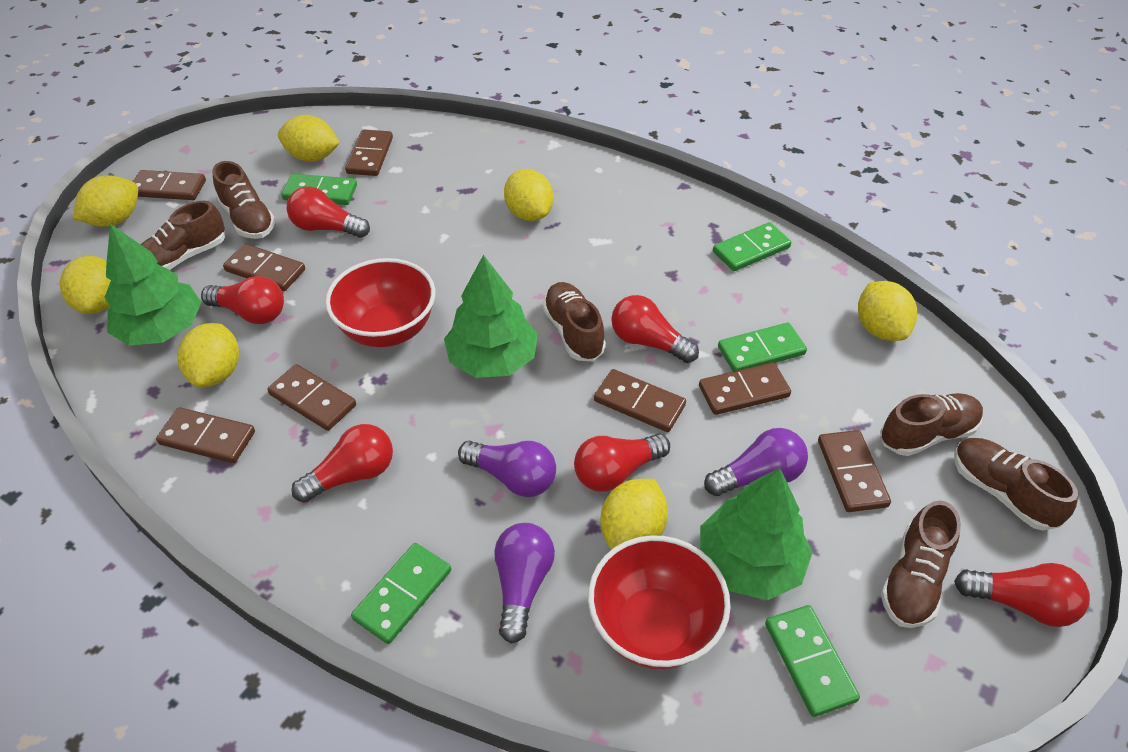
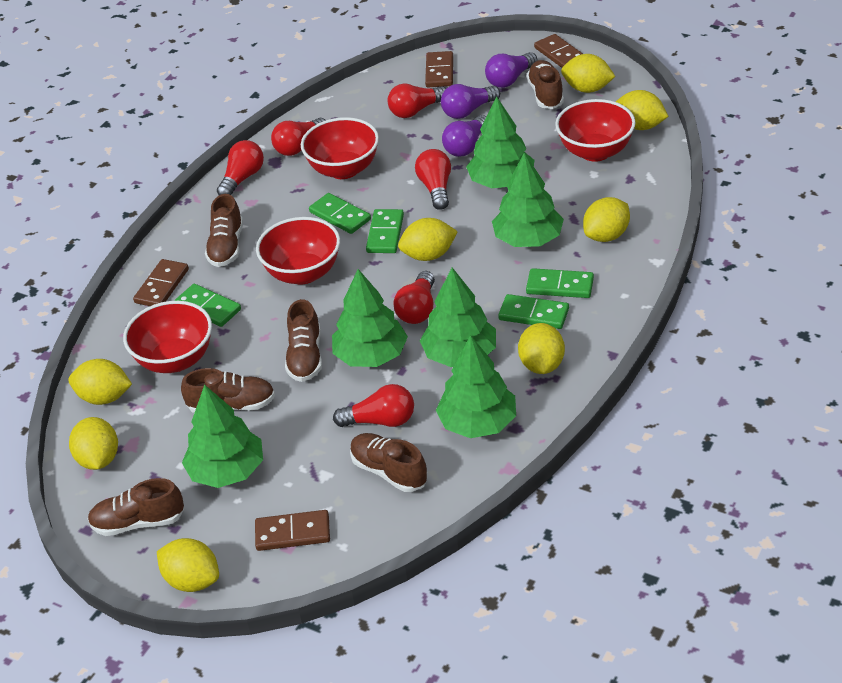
brown domino: [133,170,206,200] [156,407,255,463] [223,244,305,291] [267,364,356,431] [345,129,393,176] [594,369,686,432] [699,362,791,415] [818,430,891,512] = 8 -> [133,259,189,306] [255,510,330,551] [425,51,453,87] [534,34,583,68] = 4
green tree: [105,224,202,346] [444,255,538,378] [700,468,813,600] = 3 -> [182,385,263,488] [332,269,408,367] [420,267,496,367] [436,335,516,438] [466,96,534,188] [492,153,564,247] = 6
red bowl: [325,258,435,347] [588,535,731,669] = 2 -> [123,301,212,373] [256,217,340,285] [301,117,379,179] [555,99,636,162] = 4
yellow lemon: [60,256,111,314] [72,175,138,227] [178,323,239,387] [278,115,340,162] [504,169,554,221] [601,479,668,550] [858,281,917,341] = 7 -> [69,359,132,405] [69,417,118,470] [157,538,219,592] [398,218,458,261] [518,323,565,374] [561,54,616,93] [583,197,630,242] [616,90,669,130] = 8

